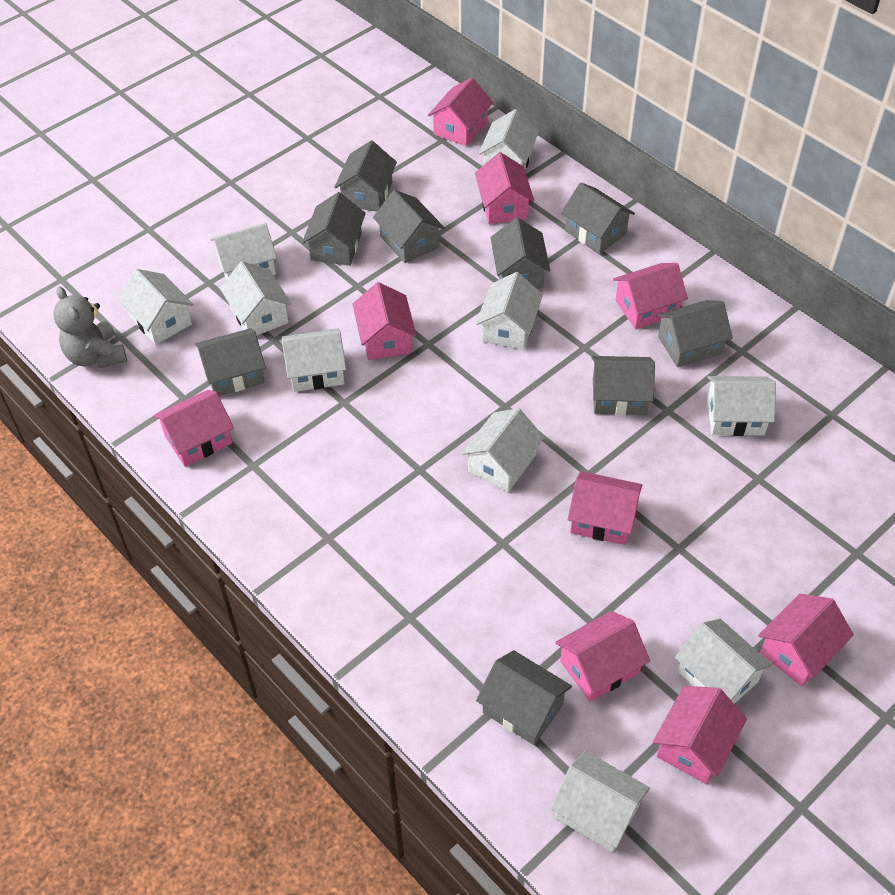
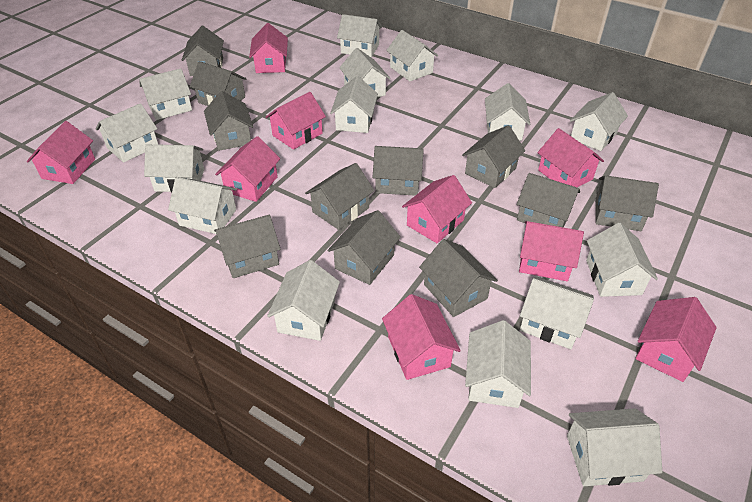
grey house: [195,328,266,396] [302,192,366,266] [334,141,397,212] [373,190,445,263] [476,650,572,745] [490,218,550,289] [561,182,635,254] [591,356,655,415] [656,300,733,367] = 9 -> [182,26,224,76] [190,61,246,106] [204,91,253,151] [214,215,280,278] [305,163,374,230] [328,210,401,285] [372,146,424,196] [419,239,498,317] [462,125,525,188] [517,173,580,228] [595,175,659,231] = 11
grey teddy bear: [53,286,127,368] = 1 -> none = 0
white house: [118,269,194,345] [210,223,277,279] [220,261,292,336] [282,328,346,392] [462,408,544,492] [476,272,543,350] [478,109,539,169] [550,751,650,852] [675,619,772,704] [707,376,776,436] = 10 -> [96,103,158,163] [139,68,192,120] [144,144,204,192] [168,177,237,234] [267,260,340,341] [330,76,378,133] [337,14,382,58] [339,48,390,97] [386,30,438,81] [465,320,531,408] [485,83,530,141] [520,276,594,349] [567,408,662,486] [570,92,628,151] [586,223,658,297] = 15

